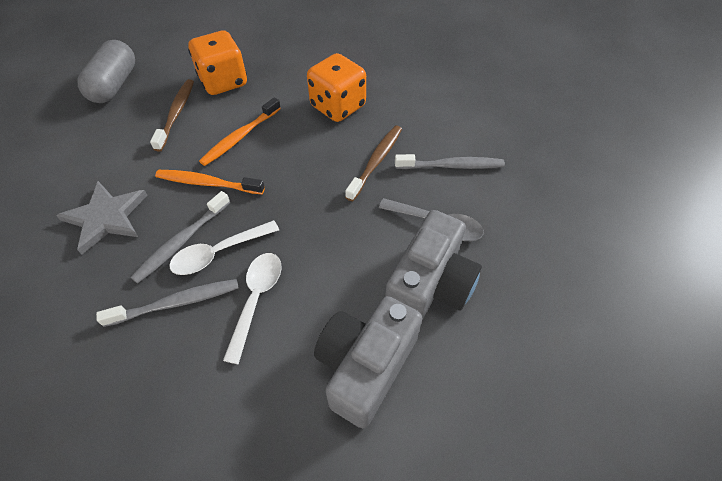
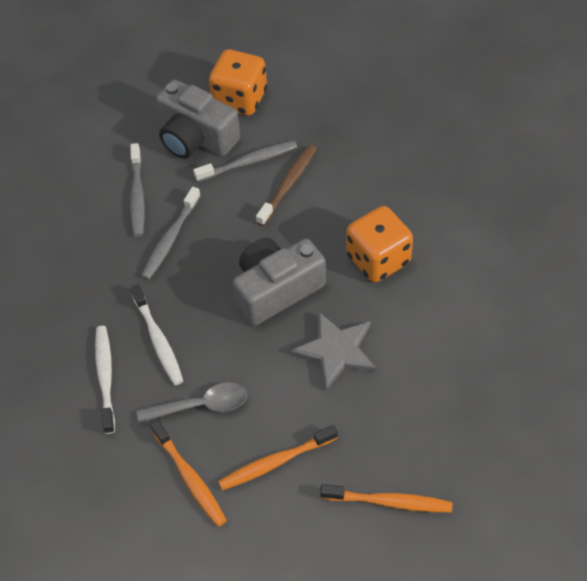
brown toothbrush: [150,79,194,152] [345,125,402,201] = 2 -> [256,145,317,226] = 1
grey capsule: [78,40,135,103] = 1 -> none = 0
orange toothbrush: [155,170,265,194] [199,97,281,166] = 2 -> [150,420,227,527] [218,425,338,490] [320,484,453,512] = 3
white spoon: [169,220,279,275] [223,253,281,364] = 2 -> none = 0
white toothbrush: none = 0 -> [95,326,115,434] [131,284,183,385] = 2

